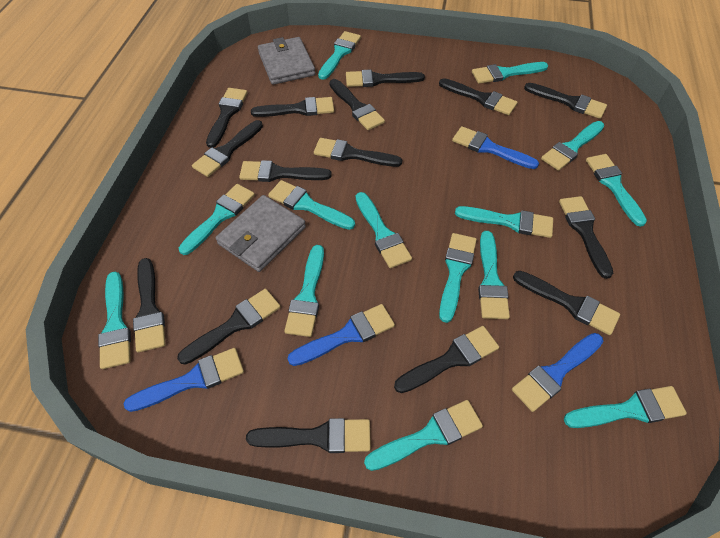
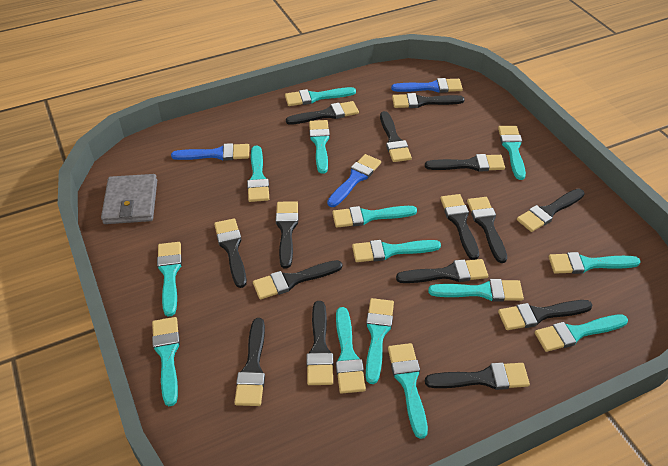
blue brush: [124,348,244,412] [287,304,395,366] [452,126,539,169] [512,333,603,412] = 4 -> [171,143,249,161] [327,154,381,207] [391,78,463,93] = 3
grey wallet: [216,195,306,272] [258,37,315,85] = 2 -> [101,174,157,224] = 1

